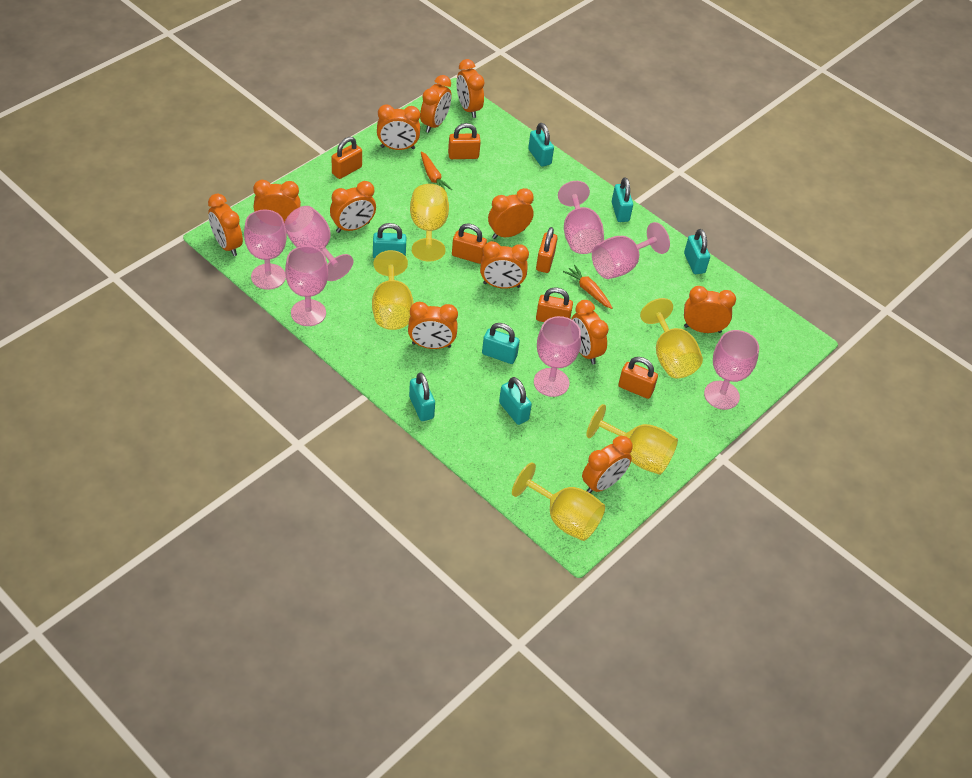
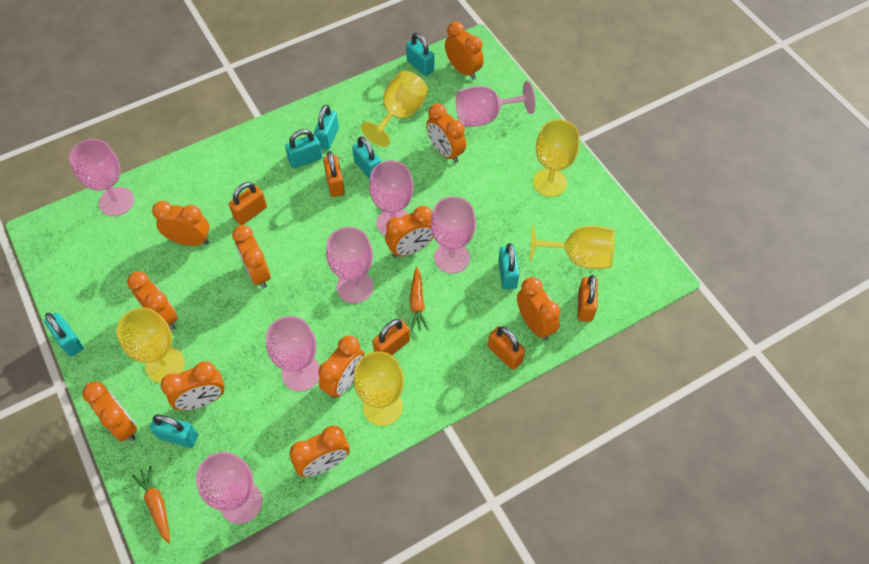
orange clock: [208,194,243,256] [253,180,301,222] [330,181,376,233] [377,104,420,150] [408,302,458,349] [420,75,452,133] [456,59,484,118] [480,241,529,289] [488,188,534,239] [572,300,609,365] [582,436,633,493] [684,286,736,333] = 12 -> [83,381,137,442] [127,271,178,330] [152,201,210,246] [160,361,225,411] [232,225,271,288] [289,426,350,477] [318,336,365,398] [385,206,433,258] [426,104,466,163] [445,22,484,80] [517,277,560,340] = 11
orange padlock: [332,137,362,179] [448,123,481,159] [452,223,487,264] [536,227,558,273] [536,287,573,322] [618,357,658,399] = 6 -> [229,182,267,225] [323,151,345,197] [372,319,410,355] [488,326,525,370] [578,275,598,322] = 5

